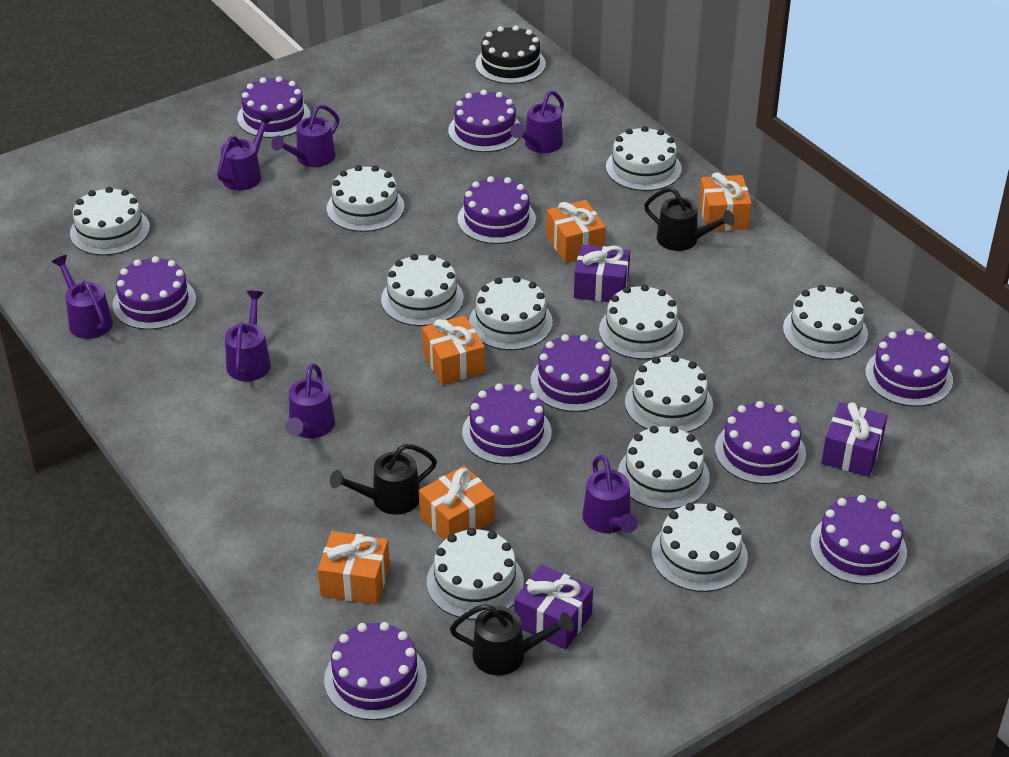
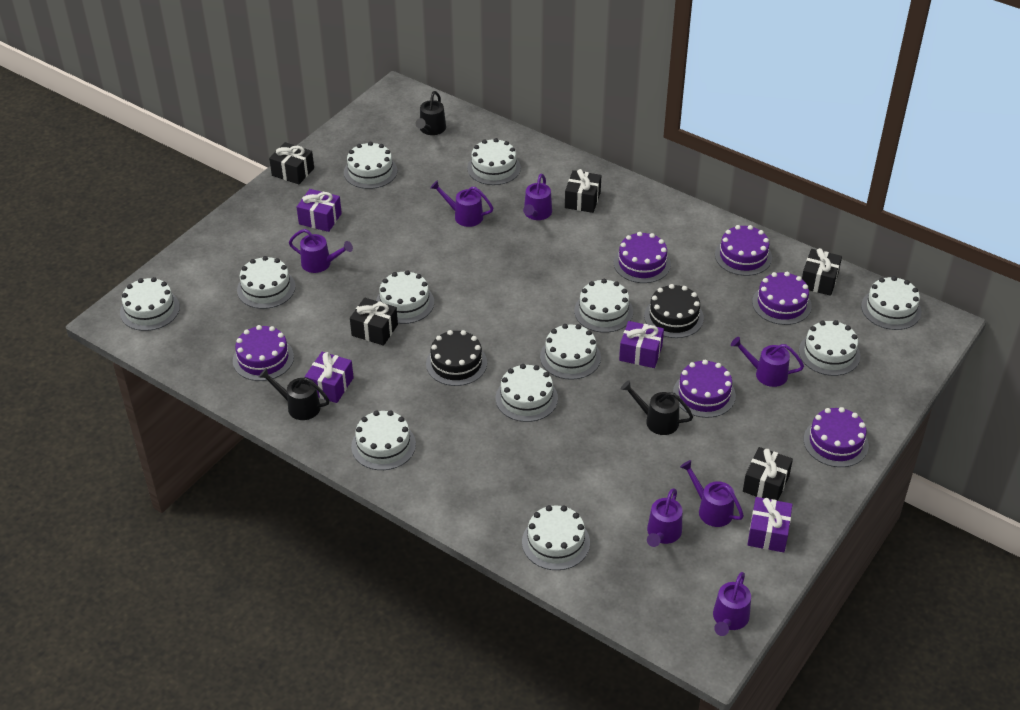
black cake: [476,25,546,84] = 1 -> [426,330,487,386] [644,284,704,338] = 2
black gift: none = 0 -> [269,142,314,184] [350,298,398,346] [565,169,601,213] [743,447,793,501] [802,248,842,296] = 5
orange gift: [318,531,390,605] [419,466,495,540] [422,315,485,385] [546,200,606,263] [699,172,752,231] = 5 -> none = 0
purple cake: [113,256,196,330] [237,76,311,138] [324,622,427,720] [448,90,520,152] [458,176,536,244] [462,383,552,465] [531,334,617,412] [715,401,806,484] [810,495,907,584] [865,328,953,407] = 10 -> [233,325,294,381] [614,232,671,283] [673,360,736,418] [715,225,772,276] [752,272,812,325] [804,407,869,467] = 6
purple gift: [514,564,593,650] [574,245,630,302] [821,402,888,477] = 3 -> [297,189,342,232] [305,352,354,403] [619,321,664,368] [747,497,793,552] = 4
white cake: [70,187,150,255] [327,165,404,232] [381,254,464,326] [427,528,524,620] [469,276,553,350] [599,284,683,359] [606,126,682,191] [618,426,710,510] [625,355,713,433] [652,503,748,592] [783,285,868,360] = 11 -> [120,277,180,331] [237,256,296,309] [344,142,397,189] [351,410,416,470] [376,270,434,324] [467,138,521,185] [496,364,558,422] [522,505,590,570] [540,324,601,380] [574,279,633,333] [799,320,860,376] [861,276,921,330] = 12

